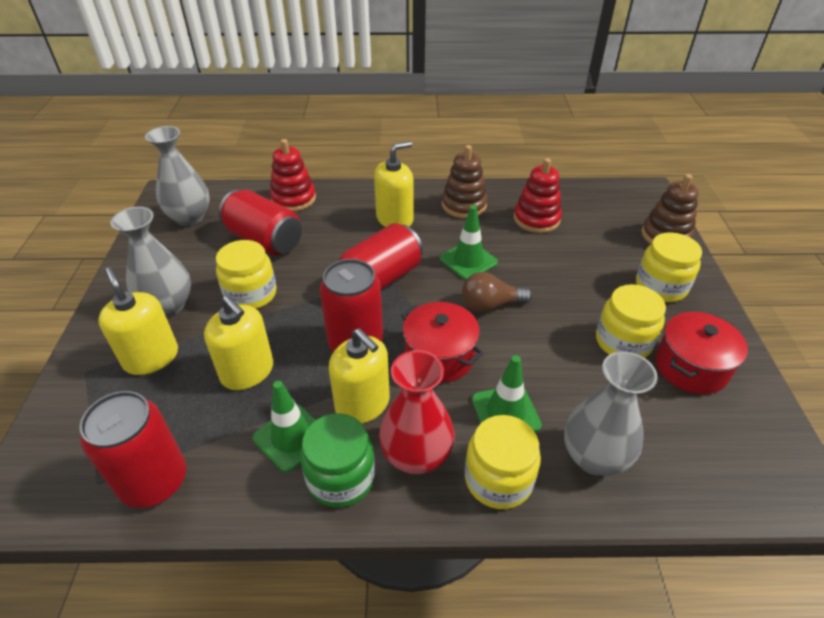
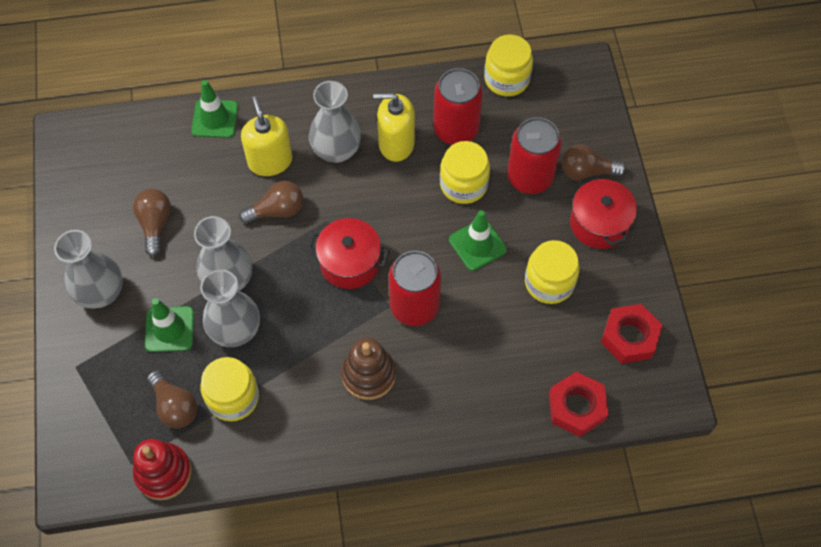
brown light bulb: [462,272,532,312] = 1 -> [133,189,171,256] [147,370,198,429] [239,181,303,224] [562,144,626,181] = 4
brown stacking toy: [442,145,488,218] [641,174,699,244] = 2 -> [341,338,396,400] = 1
green jar: [300,413,375,508] = 1 -> none = 0
grey vase: [111,207,191,317] [145,126,210,226] [564,352,658,476] = 3 -> [54,230,123,309] [194,216,252,291] [200,269,260,347] [309,81,361,163] = 4
red can: [79,391,186,508] [219,190,302,255] [320,259,383,352] [338,223,423,290] = 4 -> [389,251,441,326] [433,68,483,145] [507,117,562,194] = 3
red nut: none = 0 -> [549,372,608,437] [601,304,662,364] = 2
red stacking toy: [270,139,316,211] [514,158,562,233] = 2 -> [133,439,191,500] = 1
red vase: [379,350,455,474] = 1 -> none = 0
yellow soap dispenser: [98,267,178,375] [204,295,273,390] [329,328,390,424] [374,141,414,227] = 4 -> [241,96,292,176] [373,93,415,162] = 2

